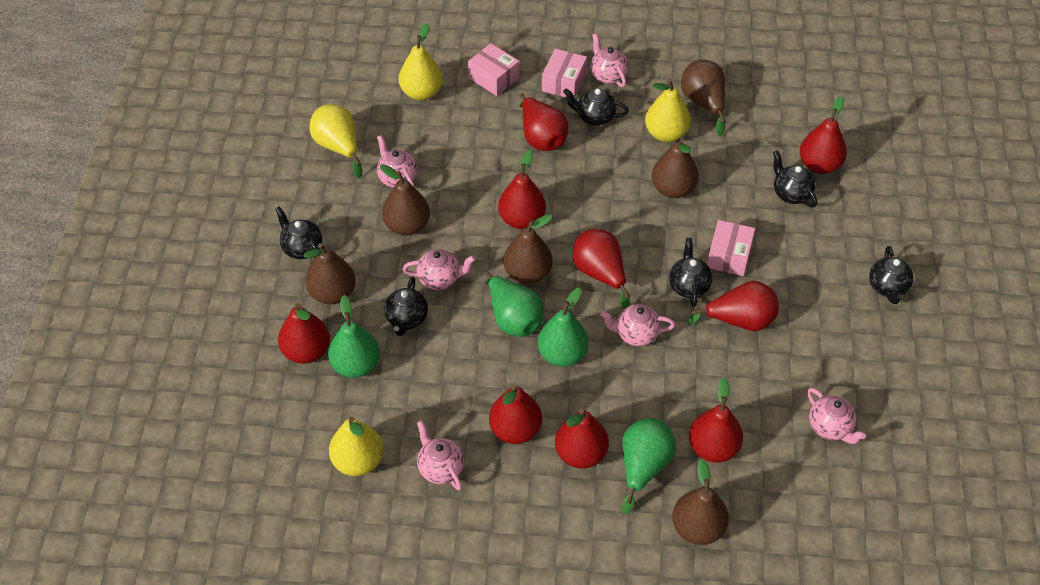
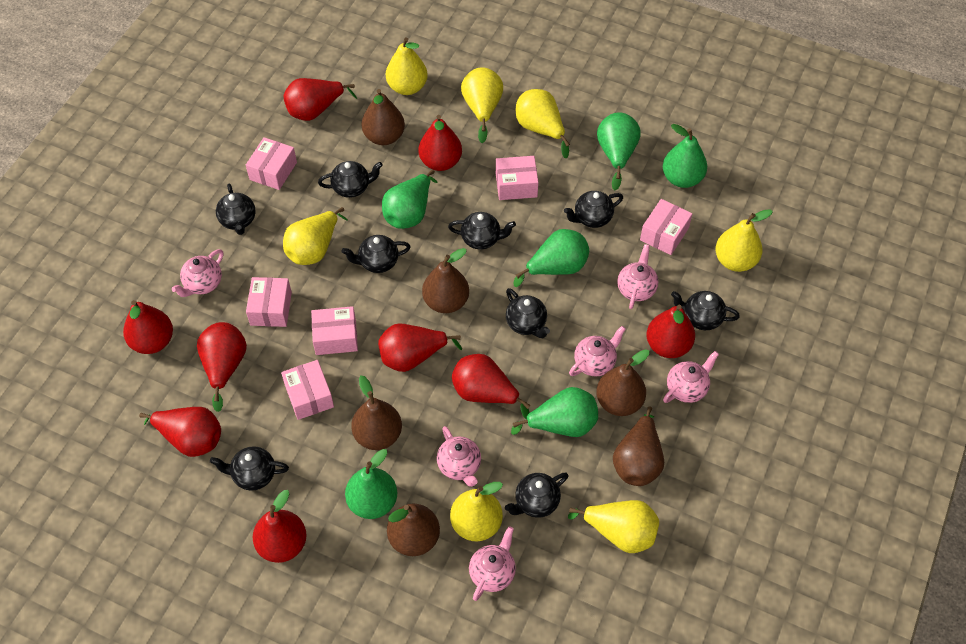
black teapot: [275,207,322,259] [384,277,428,336] [563,88,629,126] [669,238,712,307] [773,150,817,208] [869,246,914,304] = 6 -> [210,446,289,491] [216,183,256,235] [318,161,383,198] [342,235,411,273] [448,212,516,249] [505,472,568,518] [506,288,550,338] [564,191,623,228] [671,291,740,330] = 9
green pear: [328,295,380,378] [484,271,544,336] [537,288,589,367] [621,418,676,514] = 4 -> [345,449,397,519] [382,170,438,229] [511,387,598,437] [513,229,589,287] [597,112,641,190] [663,124,707,188] = 6
pink box: [468,43,519,96] [542,49,587,99] [707,220,755,276] = 3 -> [246,137,297,190] [246,277,292,327] [281,360,334,420] [311,306,358,355] [496,156,538,200] [640,199,692,255] = 6
yellow pear: [310,104,362,179] [329,417,383,476] [399,23,443,100] [645,80,691,142] = 4 -> [283,207,348,265] [386,37,428,95] [450,482,503,541] [461,67,503,143] [516,89,570,158] [568,500,659,553] [715,209,773,272] = 7

